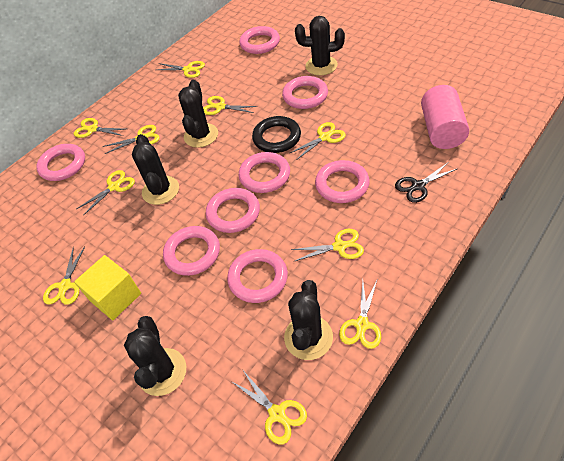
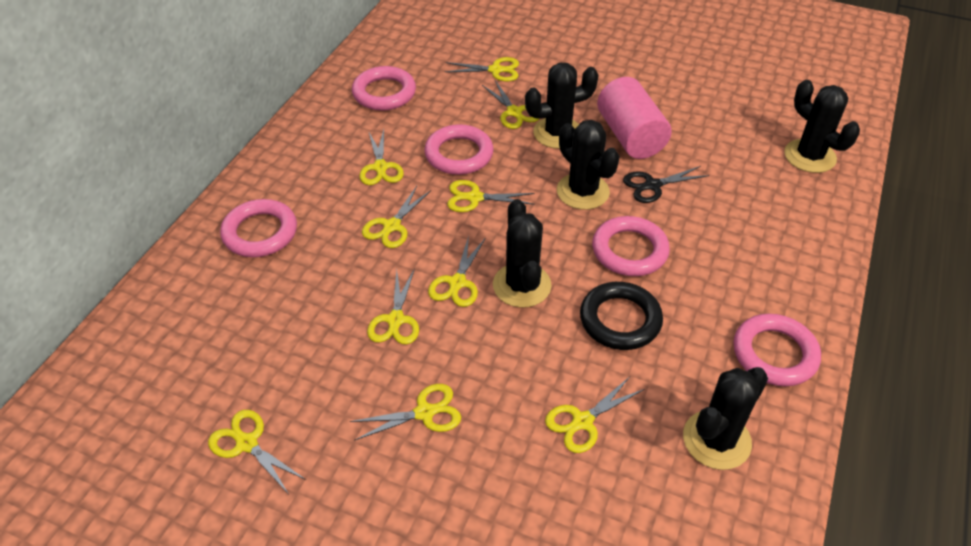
pink ring: [36,144,85,181] [163,226,220,276] [206,188,260,233] [227,249,288,303] [239,26,280,54] [239,152,290,193] [282,76,328,109] [315,160,370,203] = 8 -> [220,199,297,257] [352,66,416,111] [424,124,494,175] [592,216,670,276] [733,314,821,386] = 5
yellow cube: [74,255,141,320] = 1 -> none = 0

